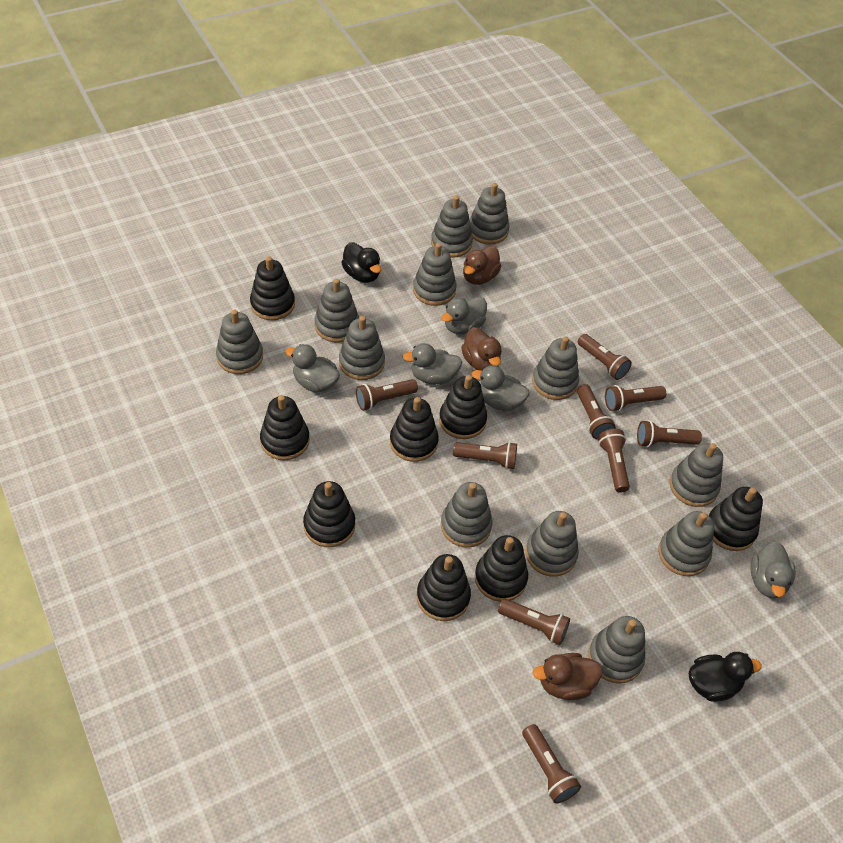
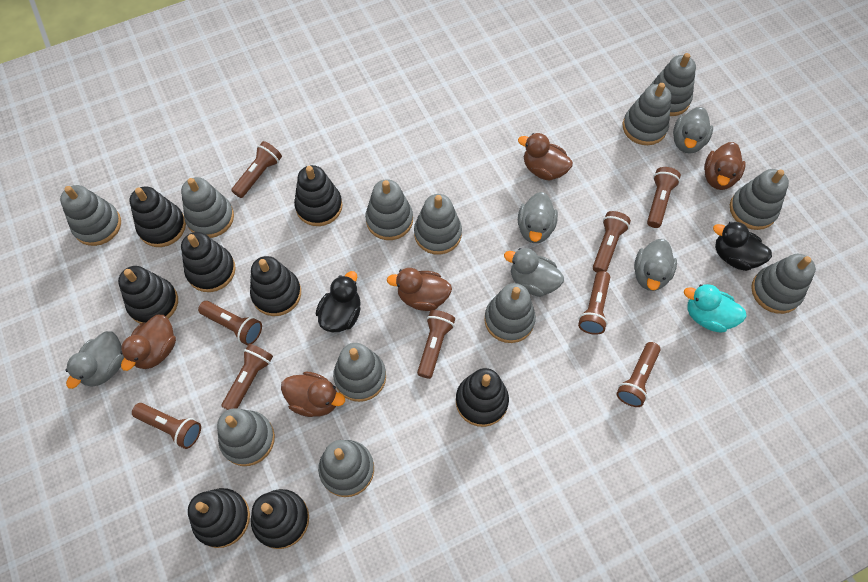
brown duck: [461,327,501,371] [463,246,501,285] [533,653,603,700] = 3 -> [120,315,176,371] [281,372,345,417] [387,268,452,311] [518,133,573,181] [704,142,746,190] = 5
turquoise duck: none = 0 -> [684,284,747,333] = 1

